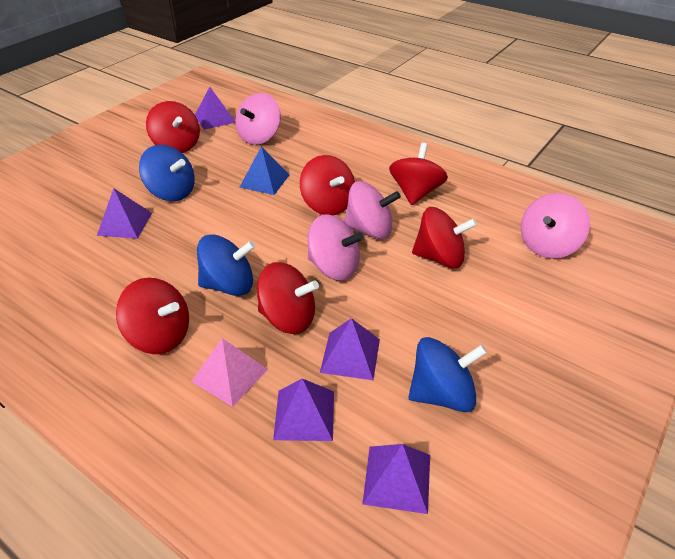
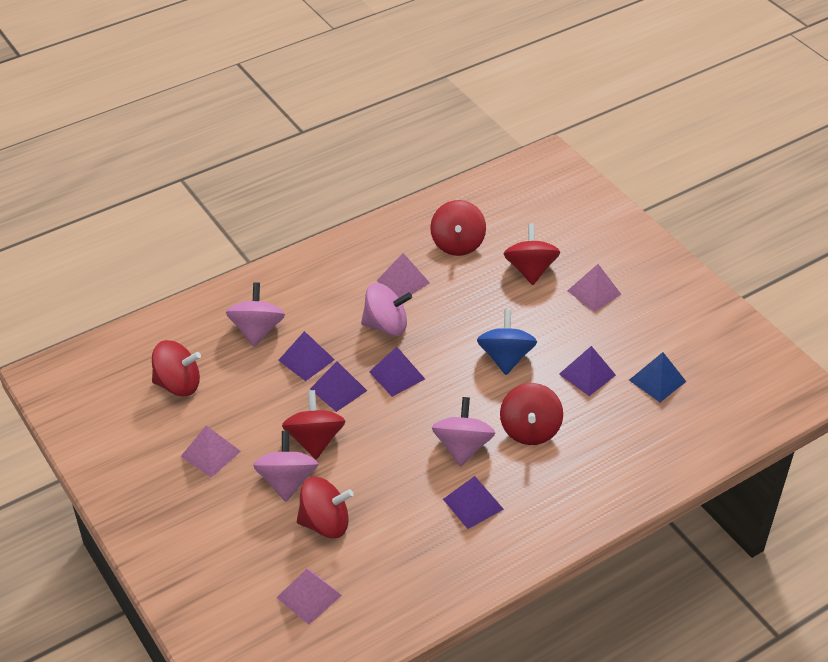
blue spinning top: [139,145,195,201] [197,234,255,296] [409,337,487,412] = 3 -> [477,309,537,375] = 1
pink pyramid: [191,338,268,407] = 1 -> [180,425,241,478] [276,569,342,625] [376,253,430,298] [567,264,622,312] = 4

